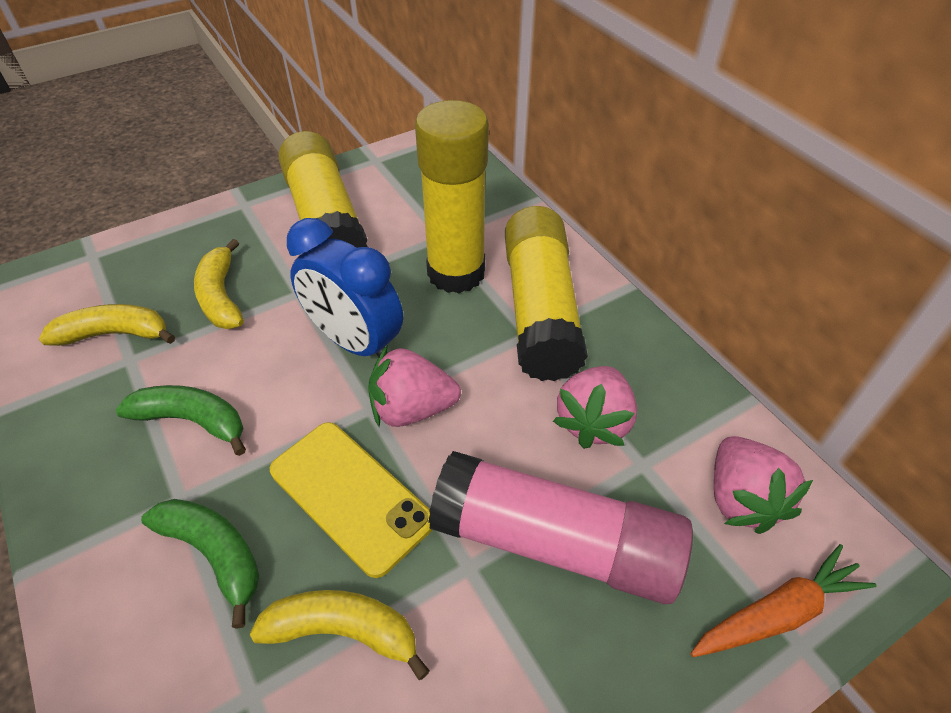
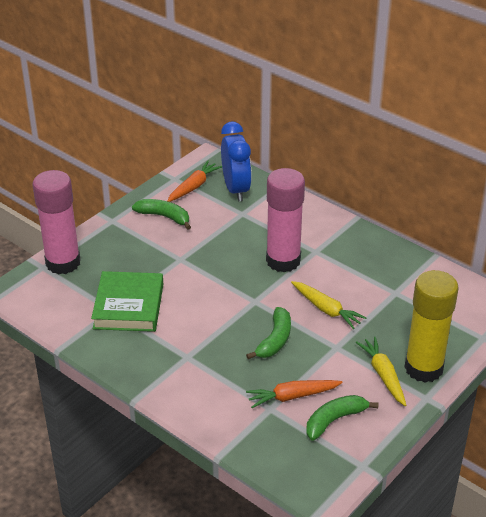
green banana: [116,385,246,456] [141,499,259,629] = 2 -> [132,199,191,230] [246,307,291,359] [306,395,379,440] = 3
green book: none = 0 -> [91,271,163,332] = 1
orange carrot: [691,544,877,657] = 1 -> [167,160,222,202] [246,380,343,408] = 2
pink glue stick: [428,451,693,604] = 1 -> [33,170,81,274] [266,168,305,272] = 2
pink strawberry: [368,345,461,428] [553,366,637,449] [714,436,813,534] = 3 -> none = 0
yellow banana: [39,304,175,346] [194,239,244,329] [250,590,430,680] = 3 -> none = 0
yellow carrot: none = 0 -> [291,281,367,329] [355,337,406,406] = 2
yellow glue stick: [278,131,368,248] [415,100,489,293] [505,206,588,381] = 3 -> [404,270,459,383] = 1
yellow phone: [270,422,432,578] = 1 -> none = 0

